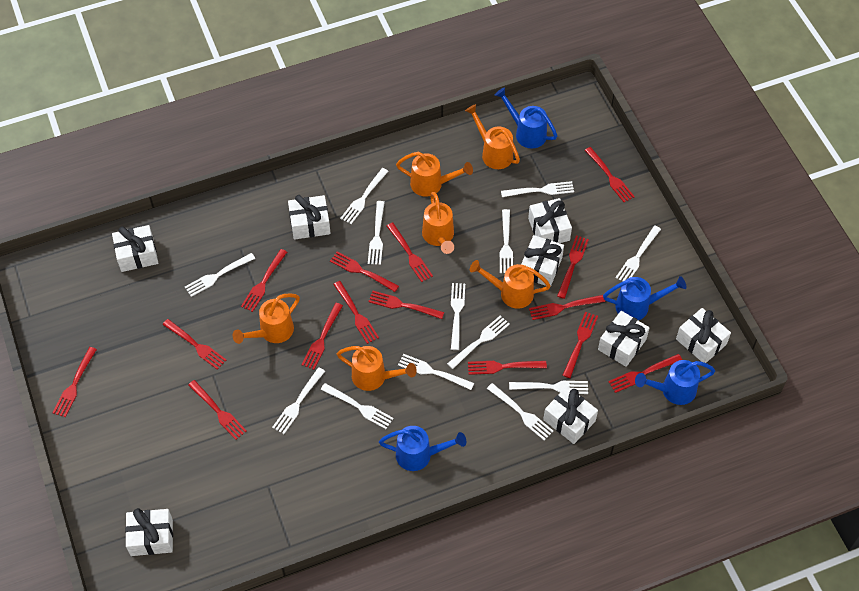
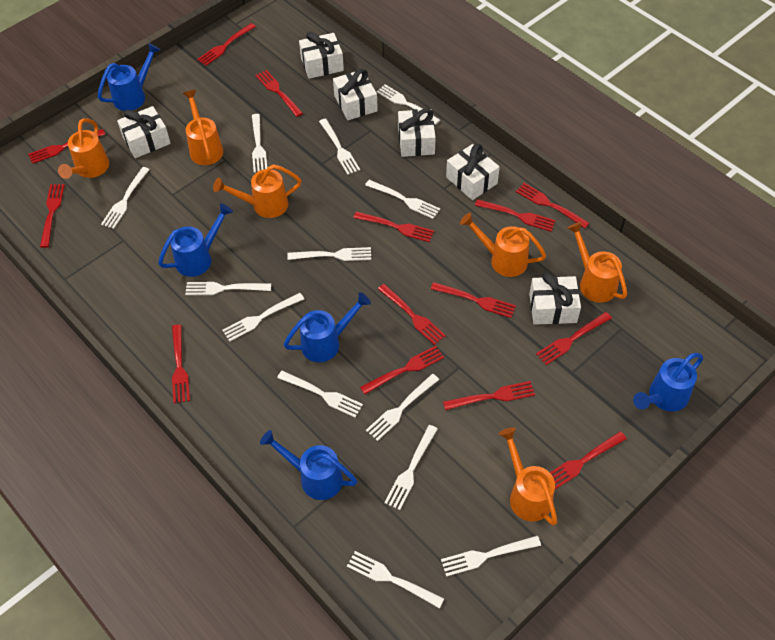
blue watering can: [379,426,466,471] [495,87,557,148] [603,276,686,320] [635,360,715,405] = 4 -> [98,43,161,111] [158,203,233,277] [260,430,357,500] [284,292,371,362] [633,353,703,412] = 5
red fork: [52,347,97,417] [162,319,226,370] [188,380,247,440] [241,249,287,312] [302,303,343,370] [330,252,399,292] [333,281,379,344] [368,291,444,319] [387,223,433,282] [468,361,547,375] [529,295,605,320] [557,236,589,299] [563,312,598,378] [585,147,635,202] [608,354,682,393] = 15 -> [28,129,105,164] [40,184,65,248] [172,324,190,403] [197,23,256,66] [255,70,303,117] [353,211,434,242] [360,346,444,395] [378,284,446,345] [431,282,516,318] [443,381,535,410] [475,199,556,232] [516,183,589,228] [536,312,612,365] [550,431,627,489] = 14
white gift: [112,225,158,272] [125,508,173,556] [288,195,331,240] [521,235,564,287] [528,198,572,243] [543,386,598,444] [598,311,650,367] [676,308,731,363] = 8 -> [117,106,171,158] [299,32,344,79] [333,69,378,120] [398,108,436,157] [446,144,500,200] [529,272,581,325] = 6

